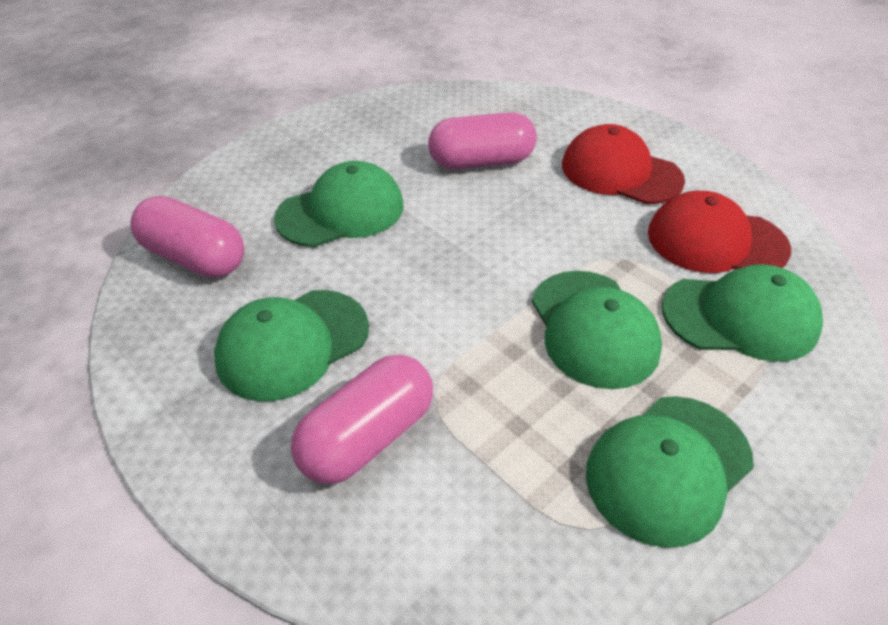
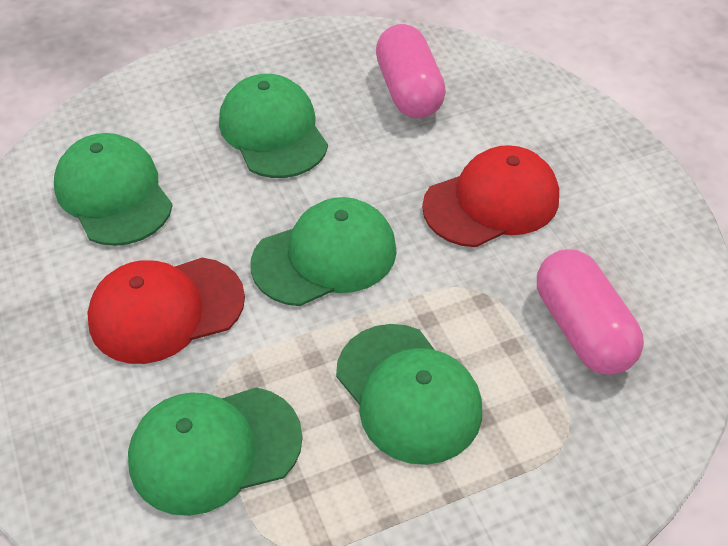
pink capsule: [130,196,244,278] [291,354,433,484] [428,112,537,169] = 3 -> [376,24,446,118] [537,249,644,375] = 2

